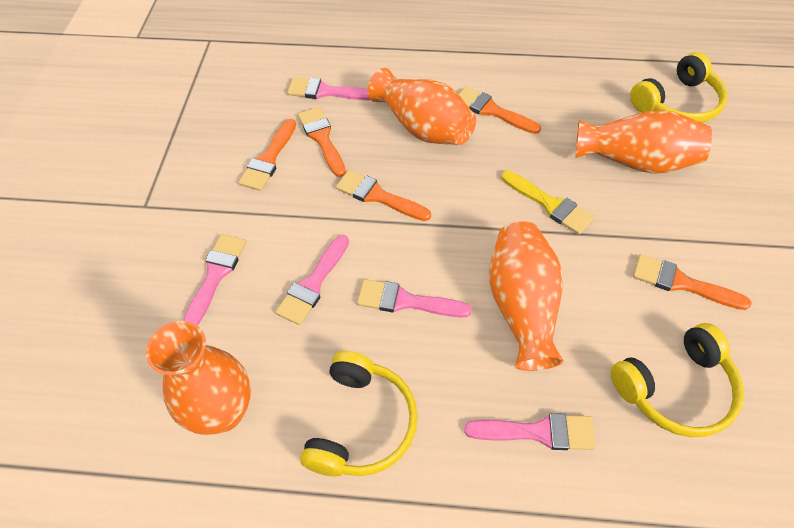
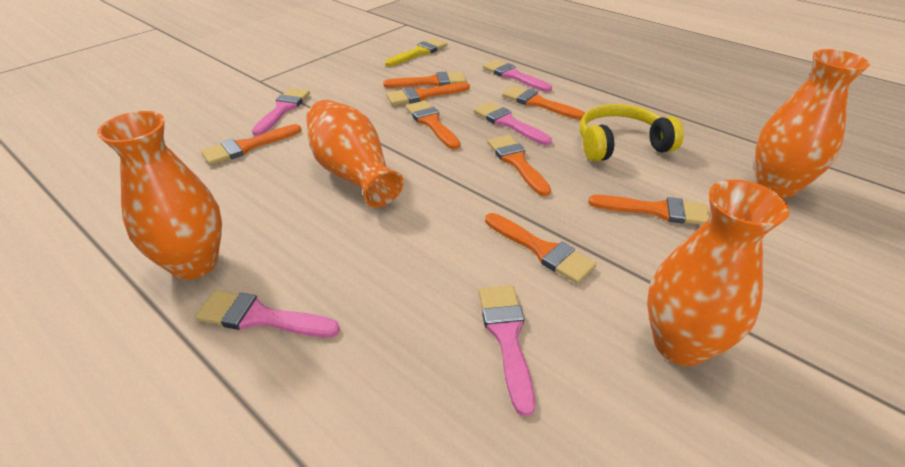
orange brush: [238,119,296,191] [298,107,346,177] [336,170,431,221] [459,87,541,134] [633,254,752,310] = 5 -> [201,124,302,165] [383,72,466,88] [386,82,470,106] [406,101,460,149] [485,213,597,284] [487,135,551,196] [502,86,585,120] [588,195,710,225] = 8
yellow headphones: [300,351,418,477] [611,323,744,437] [630,52,727,123] = 3 -> [580,104,684,162] = 1

